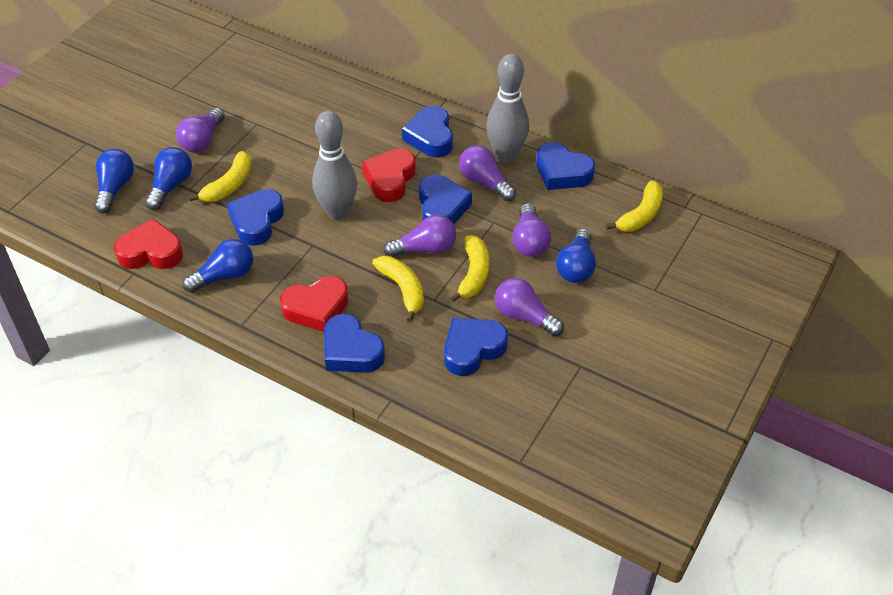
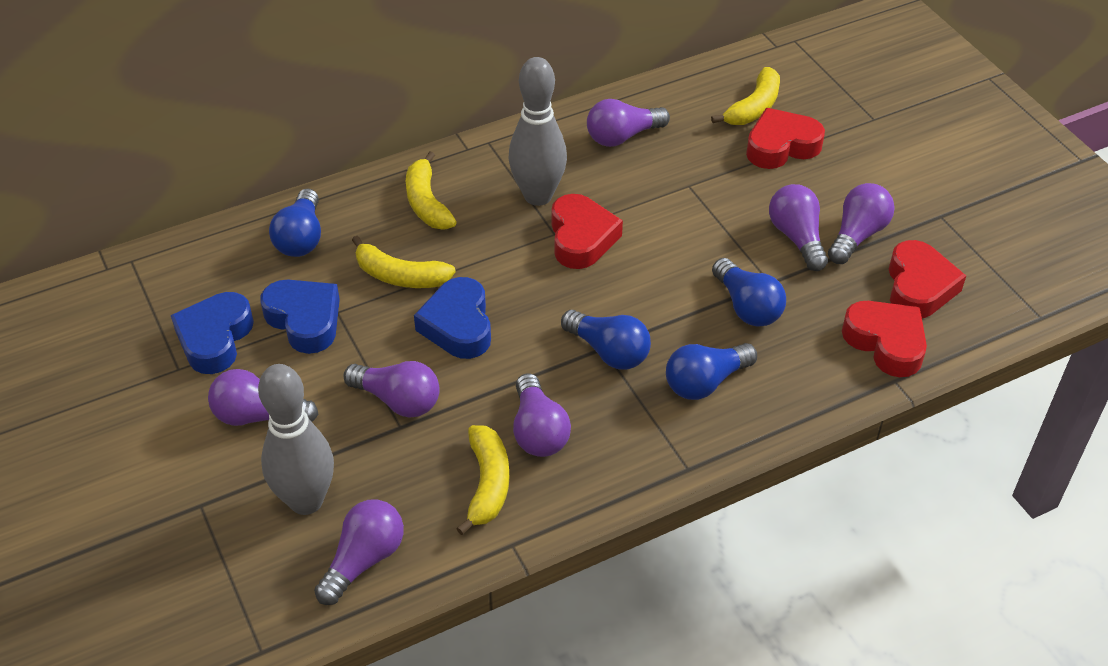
blue heart: [227,189,284,246] [324,314,385,373] [402,106,453,157] [419,174,472,224] [444,318,508,376] [536,142,595,190] = 6 -> [171,292,254,374] [260,280,340,354] [414,277,491,359] = 3
purple light bulb: [176,108,225,153] [384,215,456,257] [459,145,516,201] [495,278,564,337] [512,203,551,257] = 5 -> [208,369,318,426] [314,499,404,605] [344,361,440,417] [513,373,571,457] [587,99,670,147] [769,184,828,271] [828,183,894,264] = 7
red heart: [114,219,183,269] [280,276,348,332] [362,149,416,202] = 3 -> [551,194,623,269] [746,108,825,169] [842,301,927,377] [889,240,966,319] = 4

